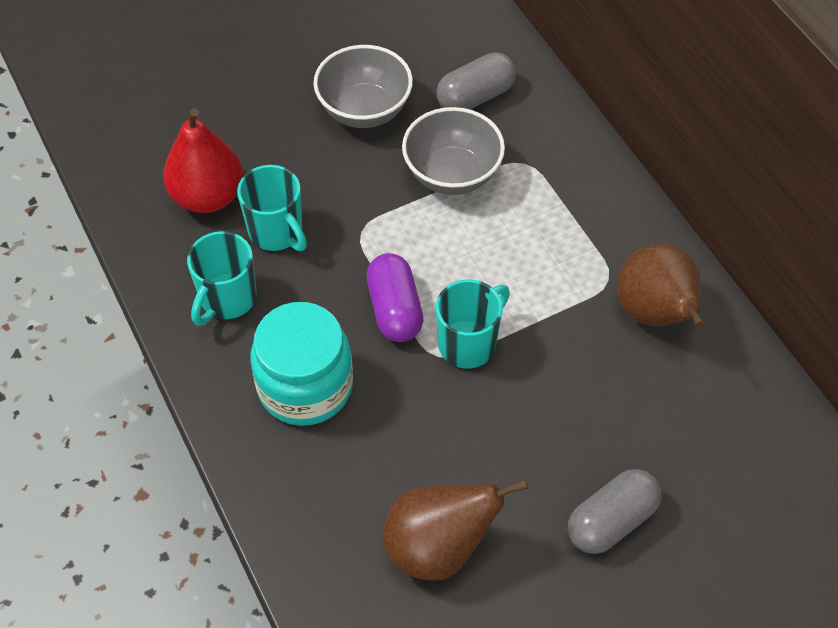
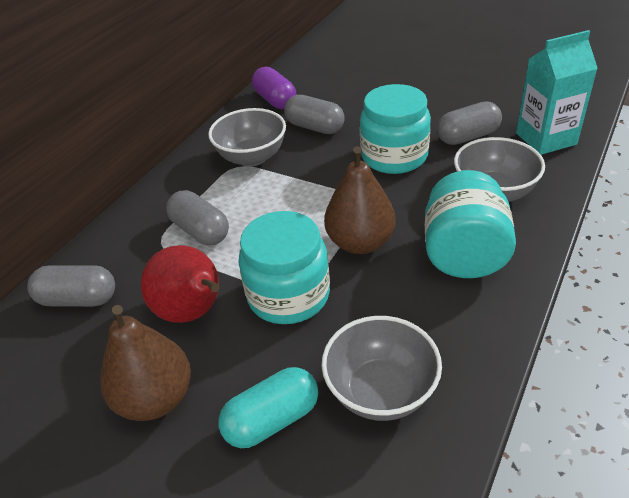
grey bowl: [314,45,413,128] [402,107,505,195] = 2 -> [208,108,286,167] [321,316,442,421] [454,137,545,202] = 3
grey capsule: [436,52,516,109] [568,469,661,554] = 2 -> [27,265,115,307] [166,190,229,245] [284,95,345,134] [437,102,502,145] = 4
turquoise capsule: none = 0 -> [218,367,318,448] = 1
turquoise carton: none = 0 -> [516,30,598,155] = 1
turquoise jar: [251,302,353,426] = 1 -> [238,211,330,324] [360,84,431,174] [425,170,516,278] = 3
turquoise mug: [187,231,257,326] [237,165,307,251] [436,279,510,368] = 3 -> none = 0

